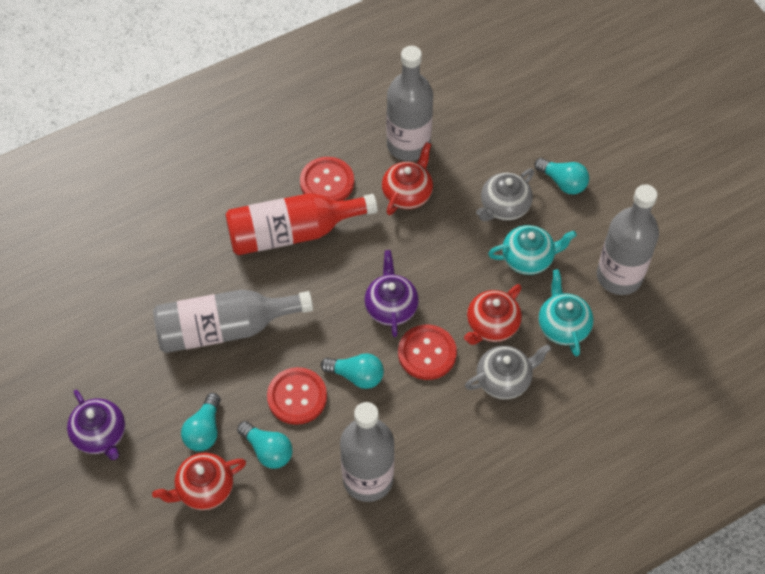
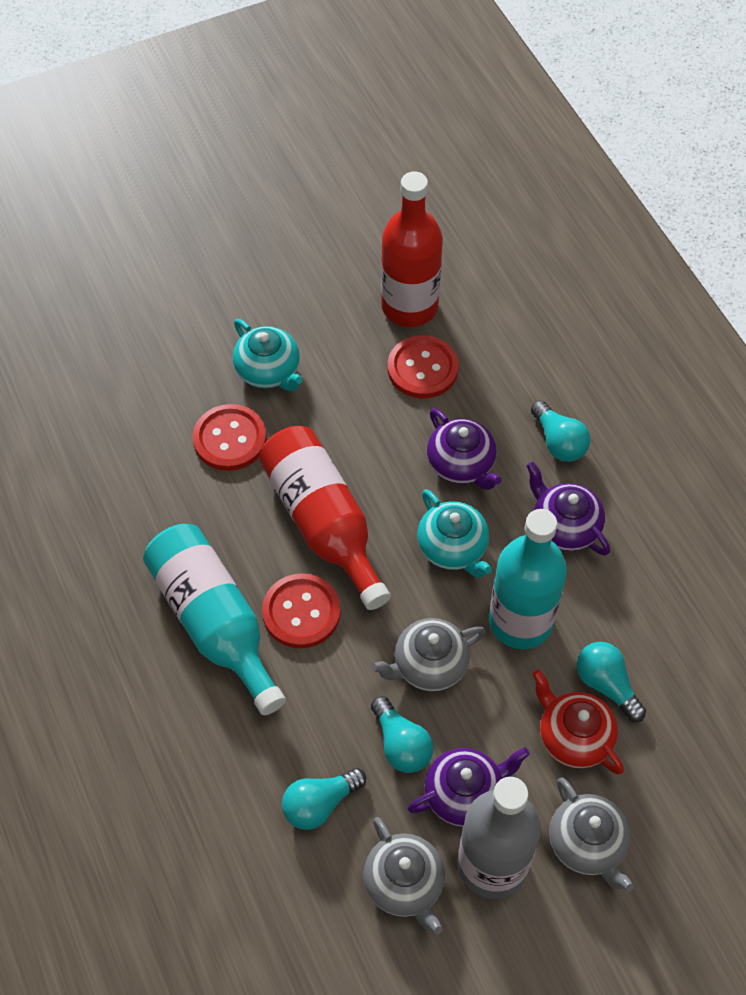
grey bottle: [153,289,313,353] [340,402,395,502] [386,46,433,161] [597,184,659,295] = 4 -> [457,777,541,899] = 1
grey teapot: [465,344,551,400] [476,169,534,221] = 2 -> [363,817,445,934] [371,618,486,691] [549,778,634,892] = 3
purple teapot: [67,389,125,460] [365,250,419,337] = 2 -> [408,747,530,827] [427,408,501,490] [526,461,610,555] = 3
red bottle: [226,193,378,255] = 1 -> [259,426,391,610] [381,172,443,327] = 2
red teapot: [152,453,246,510] [382,142,433,215] [464,284,522,345] = 3 -> [532,670,624,774] = 1
turquoise bottle: none = 0 -> [143,524,286,715] [489,509,567,649] = 2

